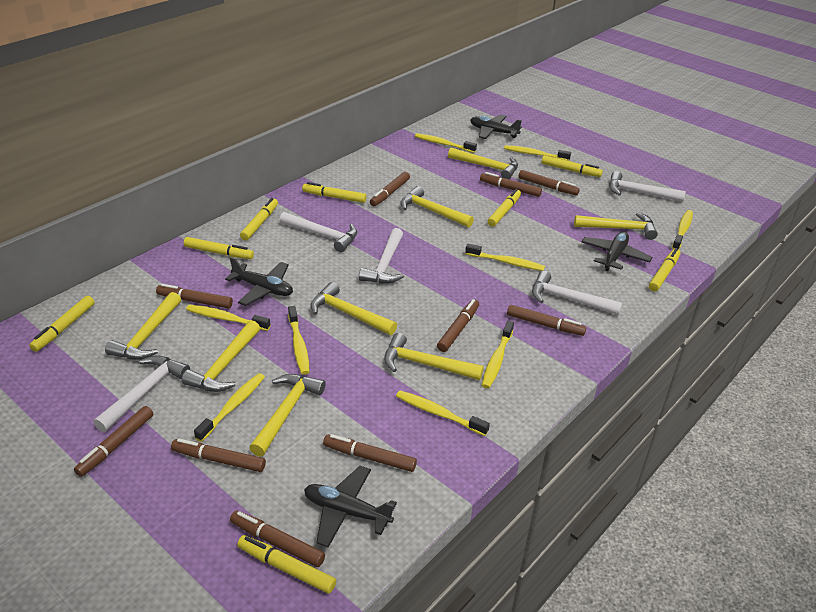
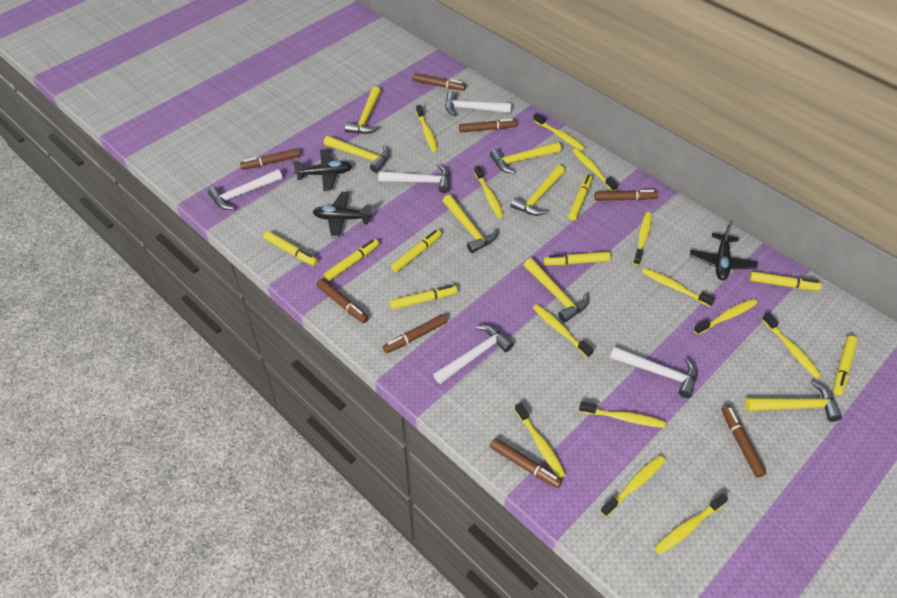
black plane: [225,257,293,306] [304,466,397,548] [470,114,522,139] [582,231,652,271] = 4 -> [293,149,352,191] [313,192,372,238] [690,224,758,281] = 3
brown marker: [74,406,153,477] [156,284,233,309] [171,439,266,472] [230,511,325,567] [323,434,417,472] [370,172,410,206] [437,299,479,352] [480,172,542,197] [507,305,586,336] [518,170,580,195] = 10 -> [240,148,300,170] [317,279,368,323] [383,314,447,353] [412,73,466,91] [459,119,517,132] [490,438,563,488] [594,190,658,201] [721,405,766,478] = 8
yellow hammer: [105,292,181,360] [182,320,260,392] [249,374,325,457] [310,282,397,335] [384,333,484,380] [400,186,474,228] [448,147,518,179] [574,212,658,240] = 8 -> [324,136,390,173] [345,87,381,134] [443,195,498,253] [490,142,561,174] [511,165,565,216] [524,258,589,323] [745,381,842,422] = 7
yellow toothbrush: [186,304,271,331] [194,373,265,442] [288,306,310,375] [396,391,490,436] [415,133,477,153] [465,244,545,271] [482,321,514,388] [504,145,571,161] [672,210,693,249] = 9 -> [416,105,438,152] [474,166,504,218] [515,402,566,478] [533,113,586,151] [533,304,593,358] [573,148,618,191] [579,401,666,428] [601,455,666,517] [633,212,652,265] [642,268,715,307] [654,493,728,554] [694,299,758,335] [762,313,822,379] = 13

